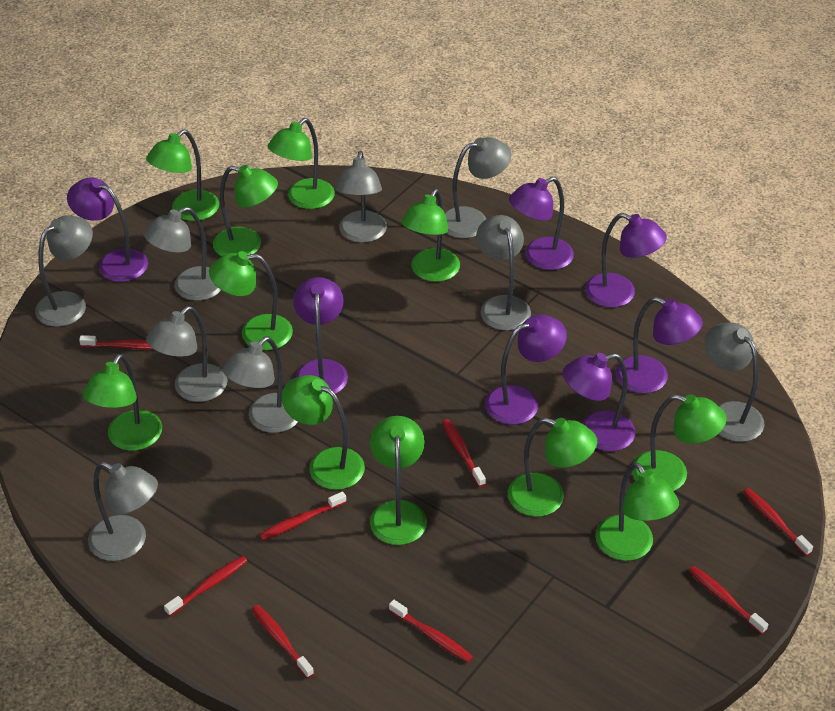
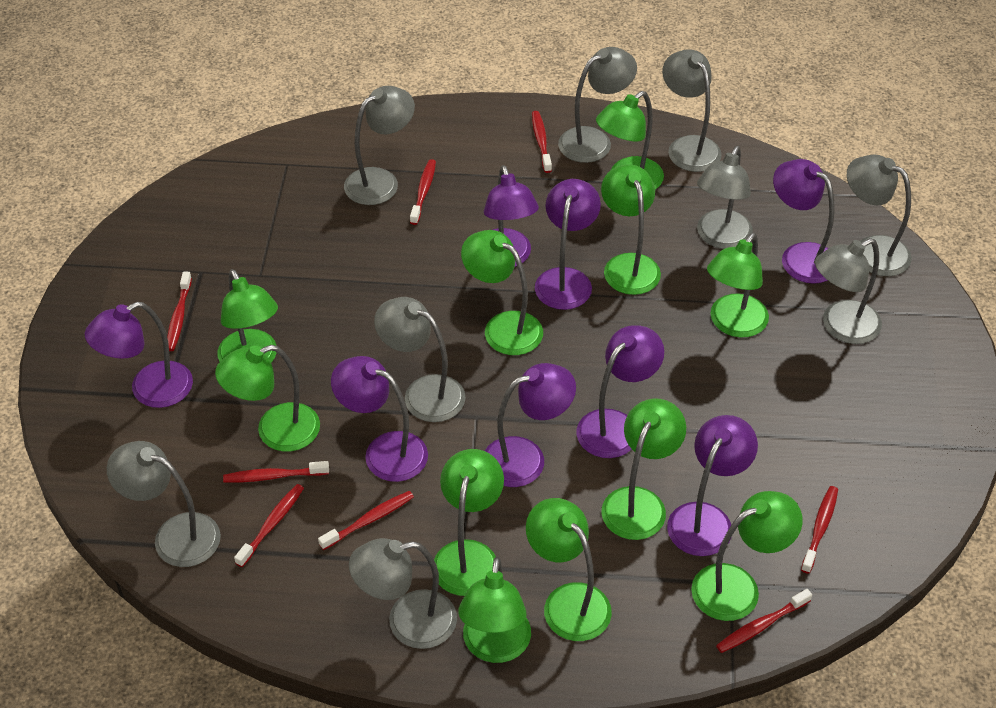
purple lamp: [67,178,148,282] [293,277,348,394] [485,315,567,425] [509,177,574,270] [563,353,635,452] [585,213,667,308] [615,297,703,394] = 7 -> [84,302,193,408] [331,356,428,482] [484,165,539,267] [485,363,576,487] [535,179,601,310] [576,325,664,458] [667,415,758,556] [773,159,835,284] = 8

